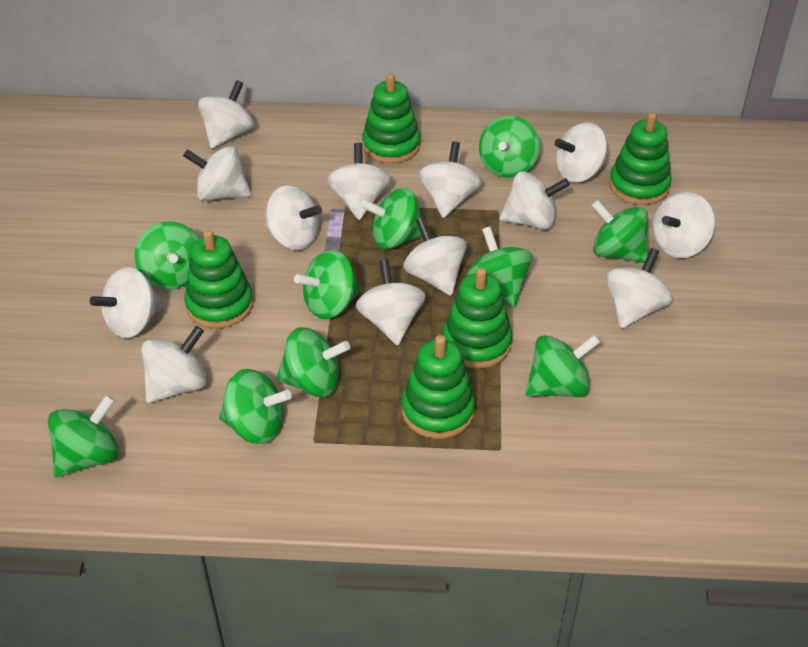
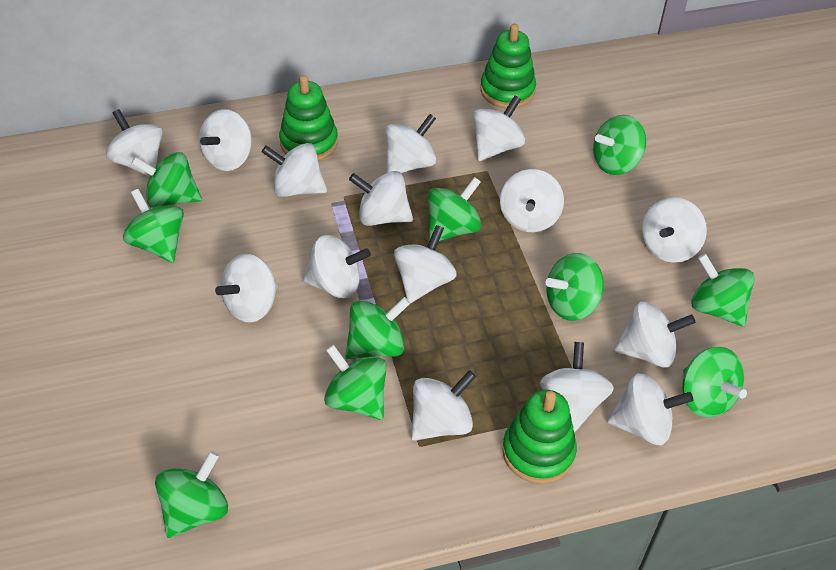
green stacking toy: [184,229,253,329] [362,73,420,164] [402,335,475,439] [442,268,512,369] [609,112,672,205] = 5 -> [279,75,338,161] [480,24,536,108] [502,390,577,484] = 3
white spinning top: [90,267,162,338] [142,326,207,403] [183,146,251,201] [198,80,254,149] [265,185,322,250] [327,143,391,220] [356,259,426,346] [403,217,467,296] [419,141,481,218] [500,171,570,230] [554,122,607,183] [606,248,672,329] [653,192,715,258] = 13 -> [106,109,163,177] [199,109,252,171] [215,254,278,323] [262,143,327,197] [303,235,371,298] [349,171,413,226] [385,114,436,173] [394,225,457,303] [411,370,476,441] [473,95,525,161] [500,169,564,232] [540,342,614,432] [607,373,693,445] [614,302,695,368] [642,197,707,263] = 15

